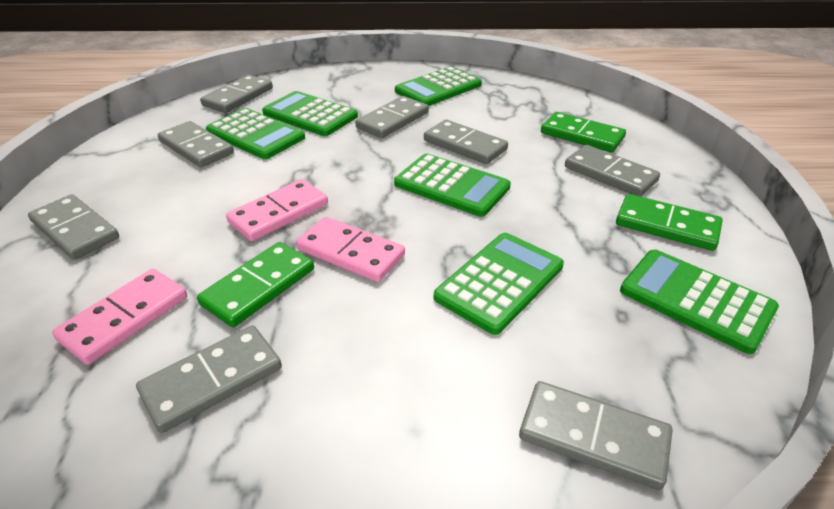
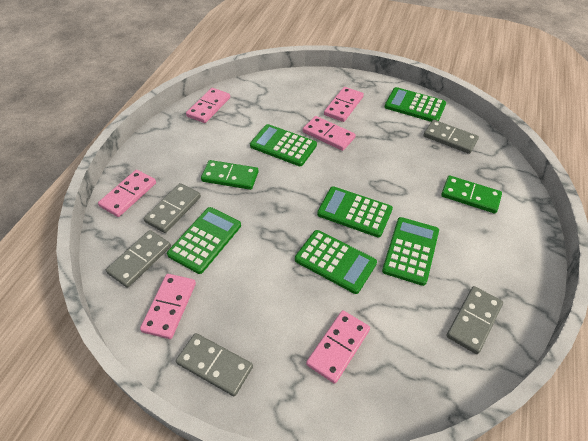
green domino: [197,242,314,327] [541,112,626,152] [616,194,723,251] = 3 -> [201,160,259,190] [441,175,502,213] = 2
grey domino: [28,194,119,260] [136,326,282,433] [158,121,234,167] [200,75,273,113] [355,96,429,138] [424,120,508,164] [519,381,673,490] [565,145,660,196] = 8 -> [106,230,171,288] [143,183,201,233] [176,333,253,396] [423,120,479,154] [447,286,503,354] = 5
pink domino: [52,269,187,365] [226,179,328,241] [296,217,405,282] = 3 -> [98,170,156,217] [140,274,196,339] [186,88,230,123] [303,116,356,151] [306,310,370,384] [324,87,364,122] = 6

